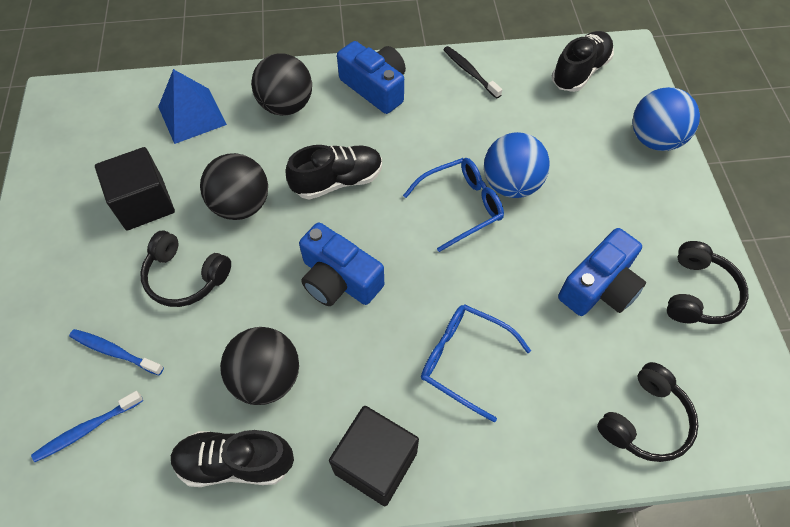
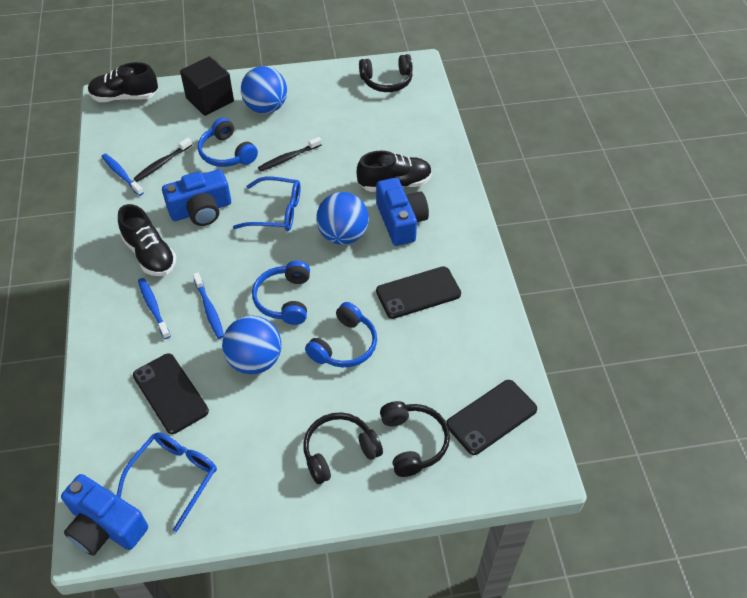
black ball: [200,153,268,220] [220,327,299,405] [251,53,312,116] = 3 -> none = 0
black cube: [95,147,175,230] [329,406,419,506] = 2 -> [180,56,234,116] = 1
black phone: none = 0 -> [133,353,209,434] [376,266,461,319] [446,380,537,455] = 3
black toothbrush: [443,46,502,99] = 1 -> [134,137,192,182] [258,137,322,171] = 2
blue ball: [484,132,550,198] [633,87,700,151] = 2 -> [222,315,281,374] [241,66,287,114] [316,192,369,245] = 3
blue headphones: none = 0 -> [198,118,258,167] [252,261,310,325] [305,302,377,367] = 3
blue pyramid: [158,69,227,144] = 1 -> none = 0
blue toothbrush: [31,391,143,462] [69,329,164,375] = 2 -> [101,154,144,196] [138,278,171,339] [193,273,224,339] = 3

